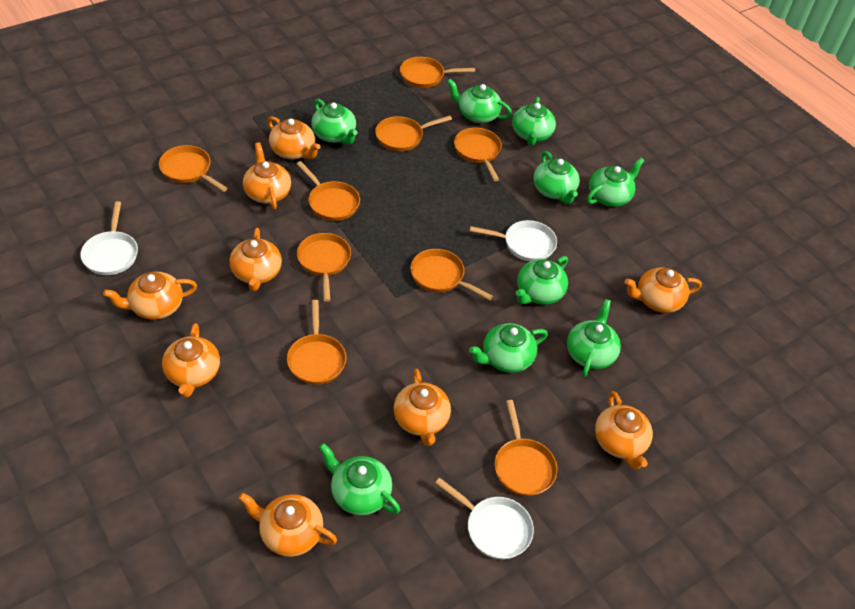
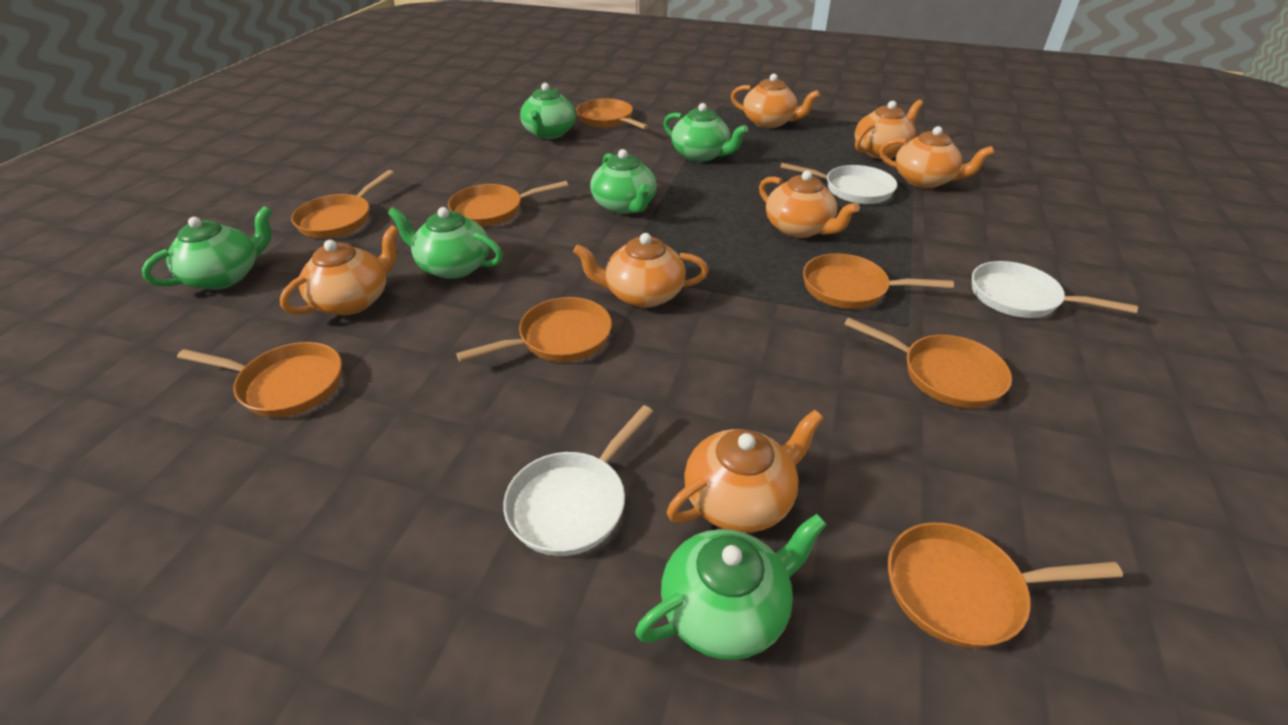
green teapot: [311,99,357,144] [319,443,400,515] [447,79,512,123] [469,323,548,373] [512,97,556,145] [516,256,568,305] [533,151,580,204] [567,299,621,377] [587,158,644,207] = 9 -> [142,206,272,290] [388,207,503,279] [520,83,576,139] [590,149,657,214] [635,514,827,660] [663,103,748,162] = 6
orange pan: [159,145,228,192] [287,300,346,385] [297,161,360,221] [297,233,351,302] [375,115,452,151] [400,57,475,88] [410,249,493,300] [454,128,502,181] [495,400,558,496] = 9 -> [177,342,342,417] [291,170,394,238] [448,181,568,226] [456,297,612,362] [576,98,650,130] [803,253,954,309] [844,317,1012,408] [888,522,1123,648] = 8
orange teapot: [103,272,197,320] [162,323,220,398] [230,228,282,291] [238,493,337,557] [243,142,291,209] [267,116,321,159] [394,369,451,446] [595,391,653,469] [625,268,702,313] = 9 -> [280,225,399,315] [573,233,709,308] [667,410,824,532] [731,74,820,128] [759,171,860,238] [855,99,923,159] [879,126,994,188] = 7

